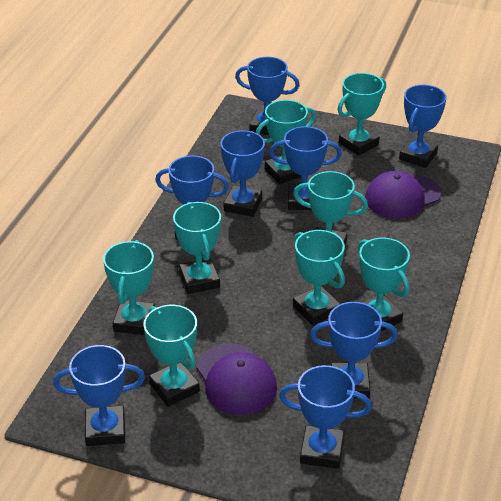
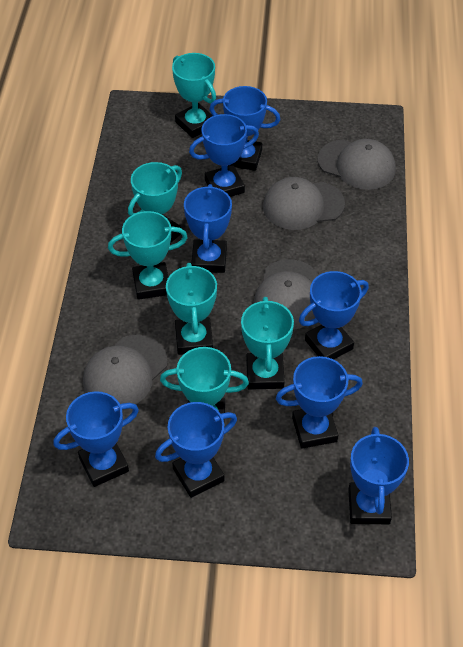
grey cap: none = 0 -> [83,335,168,404] [254,259,319,330] [263,177,345,230] [318,139,396,190] = 4
purple cap: [196,344,277,415] [365,171,441,218] = 2 -> none = 0
turquoise trophy: [103,240,155,335] [143,305,200,407] [173,202,221,294] [256,100,316,184] [293,171,368,245] [293,230,345,326] [337,73,386,155] [358,238,410,331] = 8 -> [108,211,188,300] [128,162,182,243] [160,347,249,420] [166,263,217,355] [172,53,216,138] [241,297,294,390] = 6

